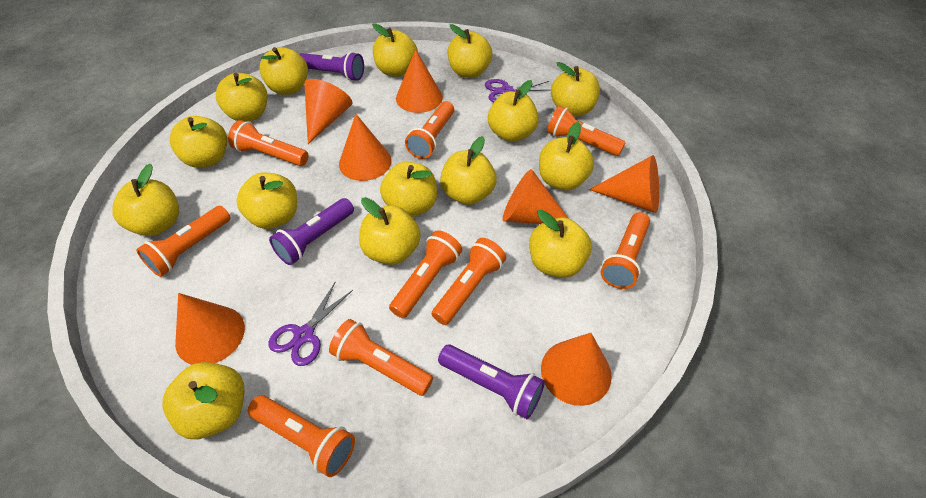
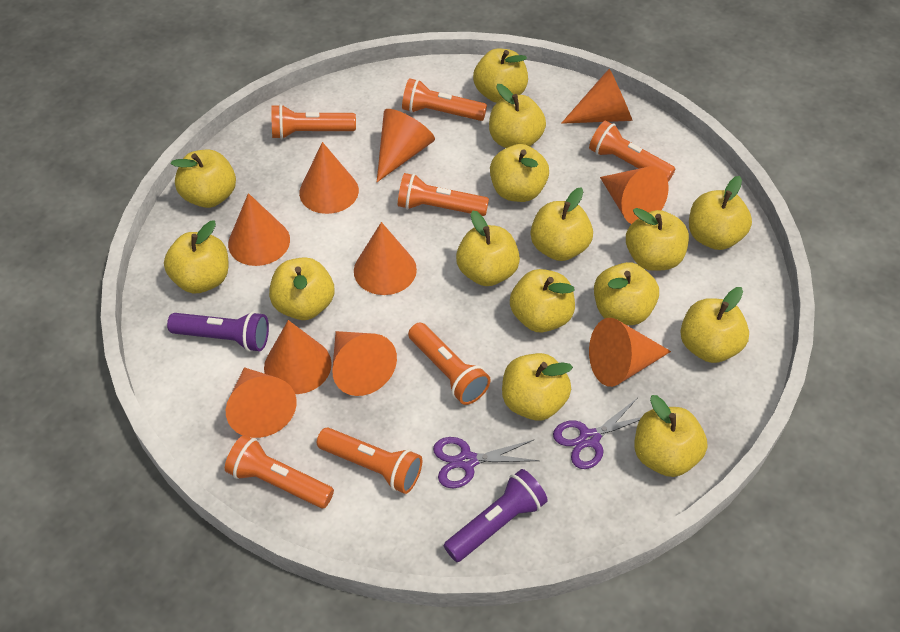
orange cone: [175,293,245,365] [304,79,352,144] [339,114,391,181] [396,49,443,113] [503,169,568,224] [541,333,612,406] [589,155,659,213] = 7 -> [226,367,297,438] [228,193,290,266] [264,320,332,394] [299,142,359,214] [332,331,397,396] [354,222,417,295] [377,109,435,182] [561,69,633,124] [589,318,671,387] [600,166,669,224] = 10
orange flashlight: [136,206,231,277] [228,120,308,166] [248,395,355,477] [329,319,433,396] [389,230,462,318] [405,101,454,159] [432,238,506,325] [547,106,626,156] [601,212,650,289] = 9 -> [225,435,334,508] [271,104,356,139] [317,428,422,494] [398,173,489,216] [402,78,487,121] [408,323,491,405] [589,120,675,182] = 7
purple flashlight: [269,198,354,265] [300,52,364,81] [438,345,545,419] = 3 -> [167,311,269,352] [444,469,548,562] = 2

